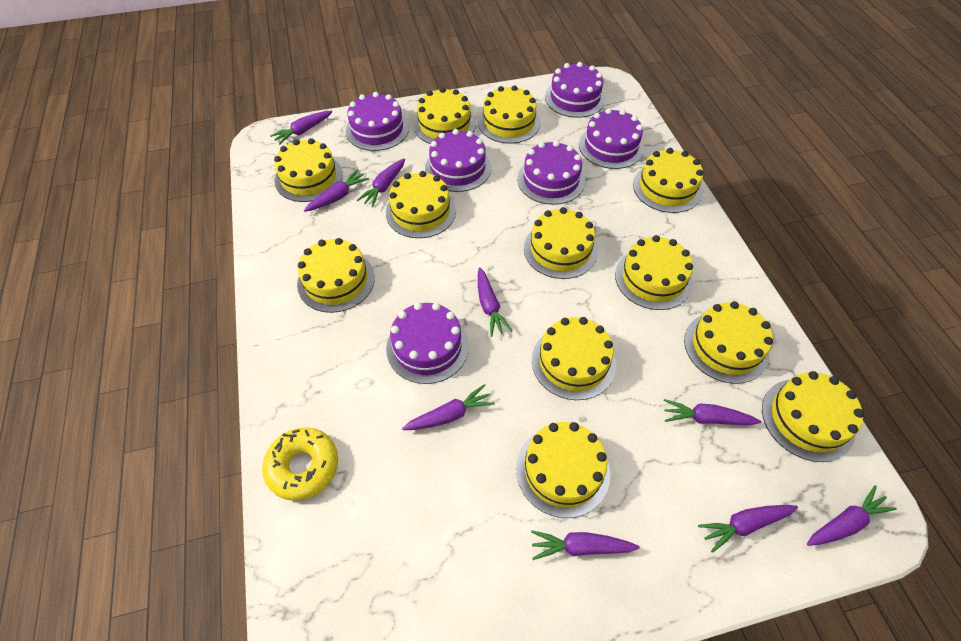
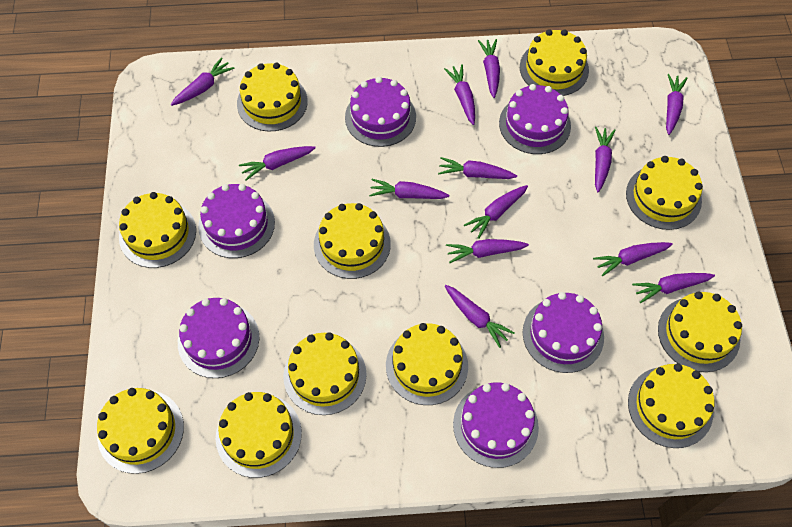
purple carrot: [270,111,333,145] [304,169,369,212] [357,158,405,207] [402,384,495,430] [478,267,513,337] [531,530,640,560] [664,399,762,425] [698,505,798,553] [807,485,897,546] = 9 -> [171,58,234,106] [239,146,316,181] [369,179,449,199] [438,157,517,179] [444,64,475,125] [445,285,515,348] [446,239,529,263] [464,185,528,239] [478,39,500,98] [593,242,673,276] [595,127,615,192] [632,273,715,303] [666,74,687,135] = 13
yellow cake: [274,138,343,202] [297,238,375,313] [386,171,456,238] [413,87,476,144] [478,85,540,144] [516,422,610,518] [524,207,598,279] [532,317,616,400] [615,235,693,310] [633,148,703,213] [684,301,773,384] [762,371,864,462] = 12 -> [97,388,184,474] [119,192,196,268] [216,392,302,478] [237,63,308,132] [283,332,367,415] [314,203,391,279] [386,323,468,405] [520,29,589,96] [626,156,703,230] [628,363,714,448] [658,292,742,372] = 11
yellow donut: [262,427,338,501] = 1 -> none = 0

